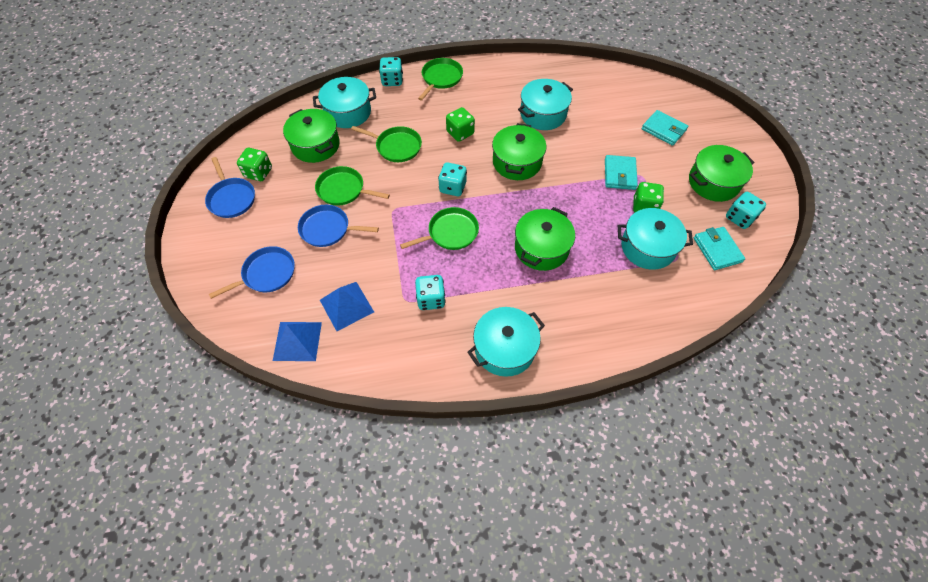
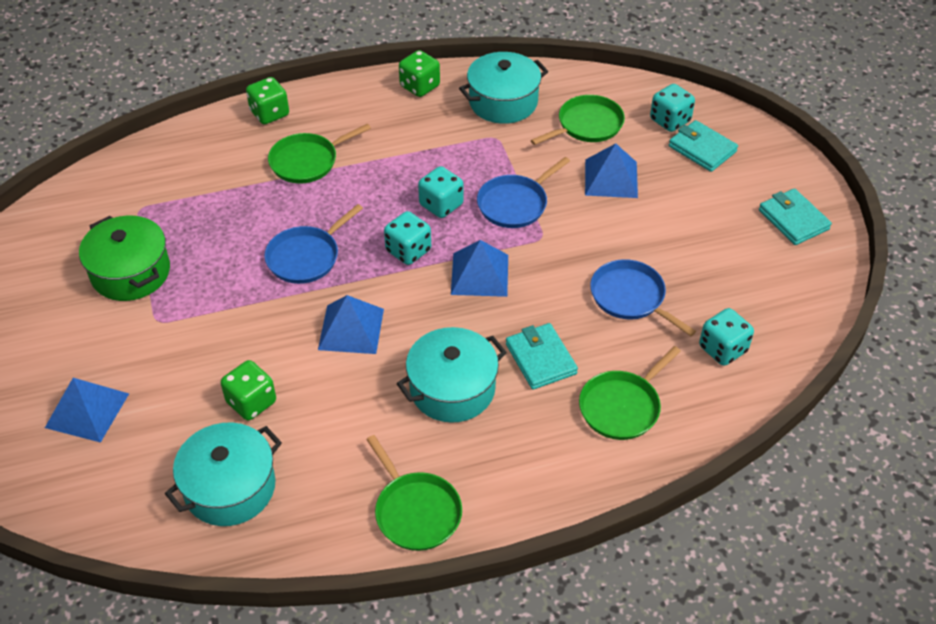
blue pyramid: [273,322,322,361] [320,282,374,331] = 2 -> [45,378,129,443] [318,295,384,354] [451,240,508,297] [585,143,638,198] = 4
green pot: [283,109,340,163] [492,123,547,180] [515,207,575,271] [689,145,754,202] = 4 -> [79,216,170,301] = 1
turquoise pot: [313,77,376,128] [467,307,545,377] [518,79,573,130] [618,208,693,270] = 4 -> [165,423,282,526] [397,327,507,423] [459,52,548,124] = 3

